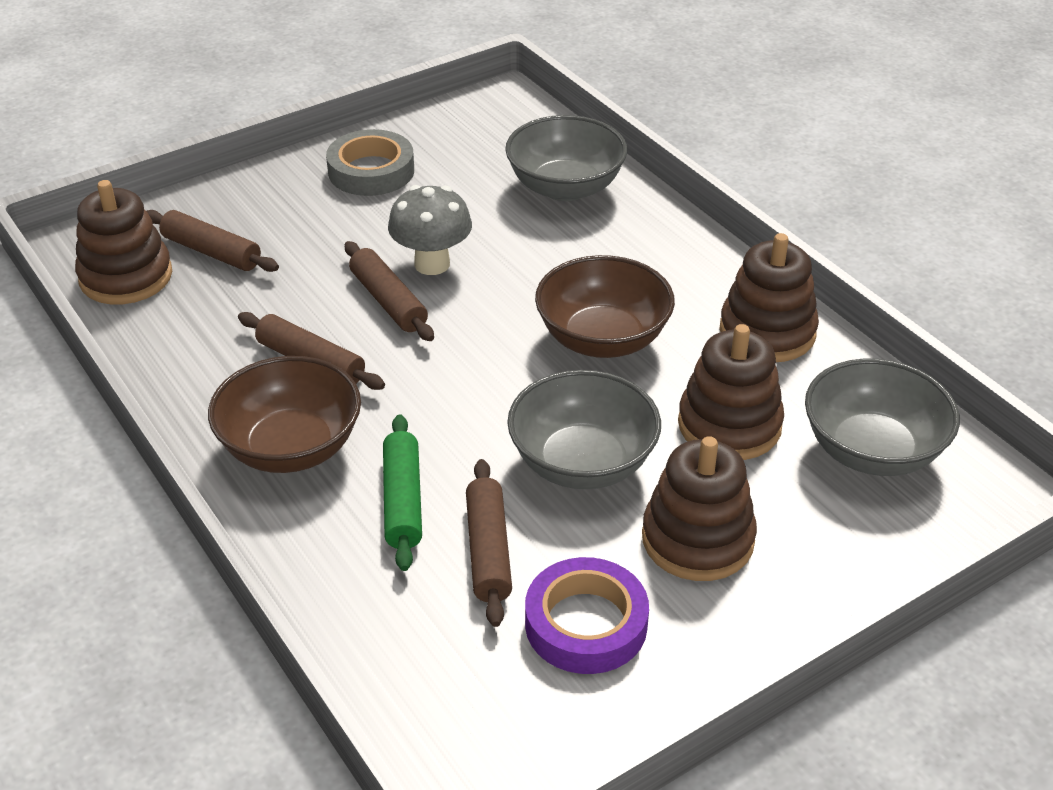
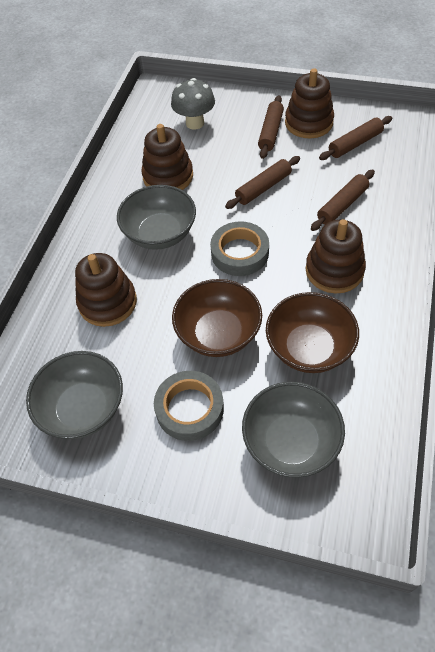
green rolling pin: [383,414,422,571] = 1 -> none = 0
grey tape: [326,129,414,196] = 1 -> [154,371,224,441] [210,221,269,276] = 2
purple tape: [525,557,649,674] = 1 -> none = 0

